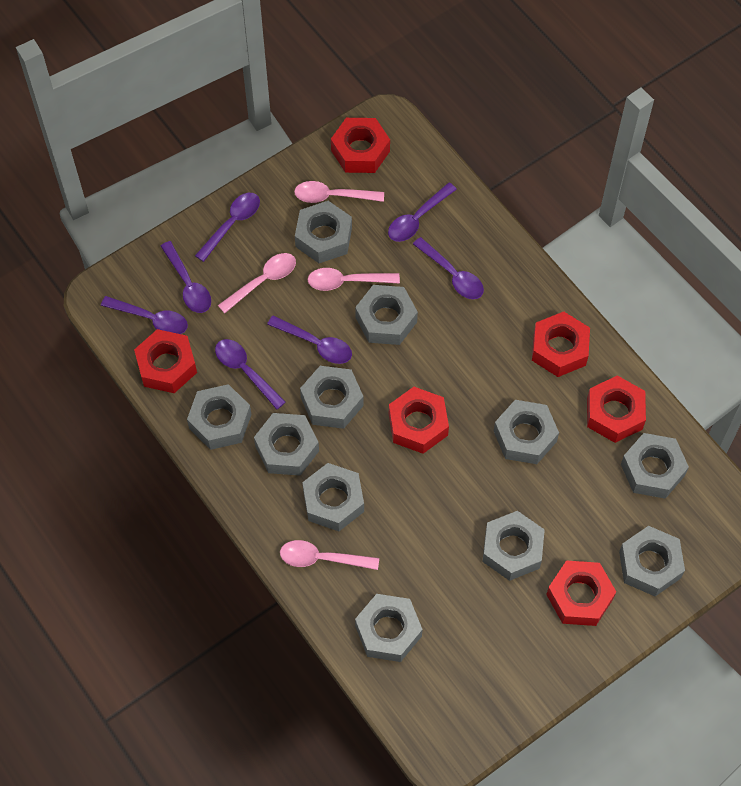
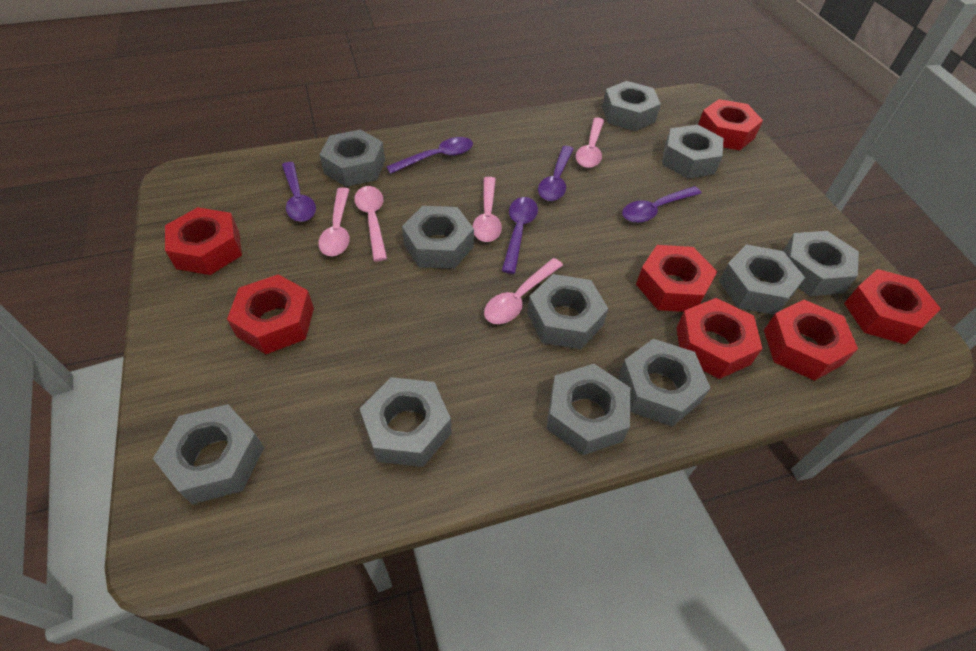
pink spoon: [218,253,296,313] [280,540,379,570] [294,181,384,203] [308,268,400,291] = 4 -> [318,187,350,256] [354,186,387,261] [472,177,502,242] [484,258,563,324] [576,118,604,168] = 5
purple spoon: [101,296,188,334] [161,241,211,313] [195,193,260,262] [215,339,286,409] [267,315,352,364] [388,183,457,242] [413,237,484,299] = 7 -> [282,162,316,222] [386,137,473,174] [502,197,538,274] [538,146,573,201] [622,186,701,223] = 5
red nut: [134,329,197,393] [331,118,390,173] [389,387,449,454] [532,312,590,377] [546,560,616,626] [587,375,646,443] = 6 -> [165,207,242,275] [227,274,314,354] [636,245,718,312] [676,298,763,379] [698,99,763,150] [764,300,858,381] [844,269,941,344] = 7

